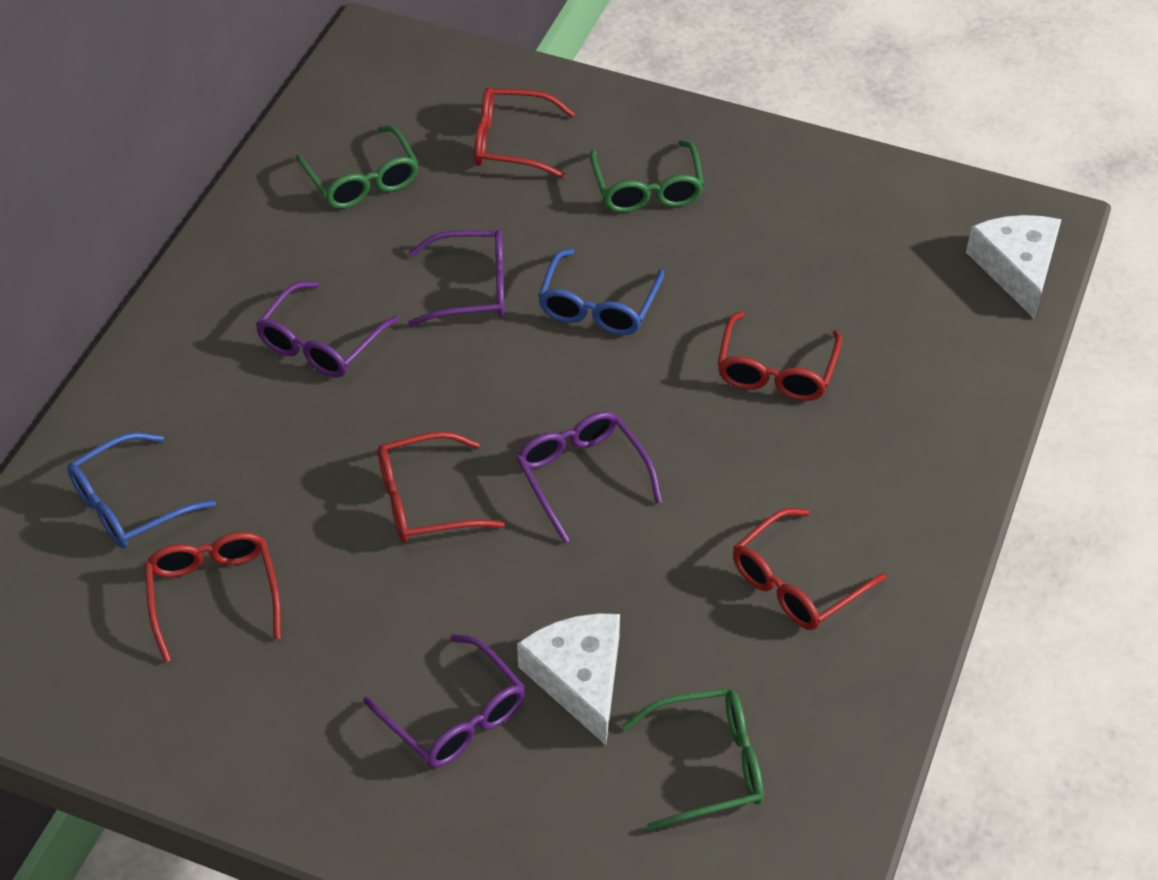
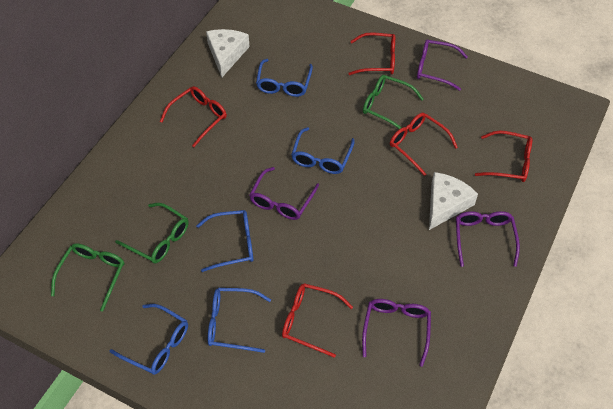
blue glasses: [67,432,216,548] [538,249,664,335] = 2 -> [110,304,188,375] [196,210,254,272] [208,288,271,353] [256,59,313,97] [291,127,354,174] = 5

